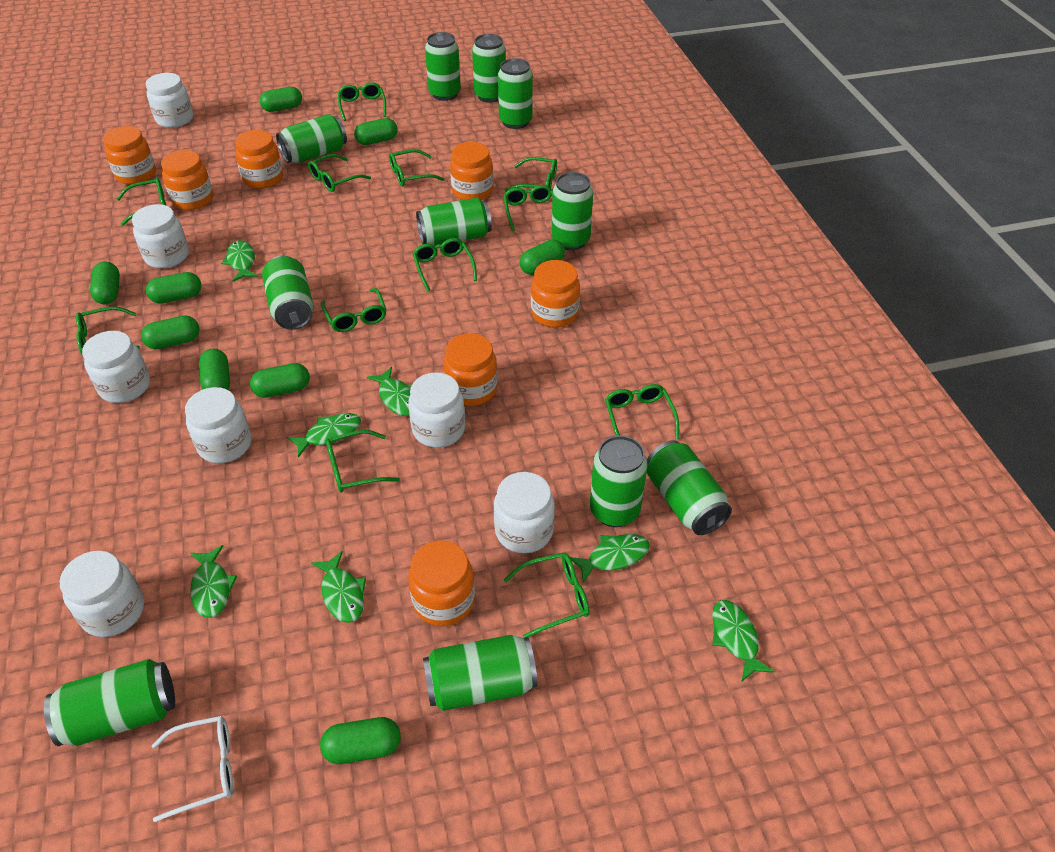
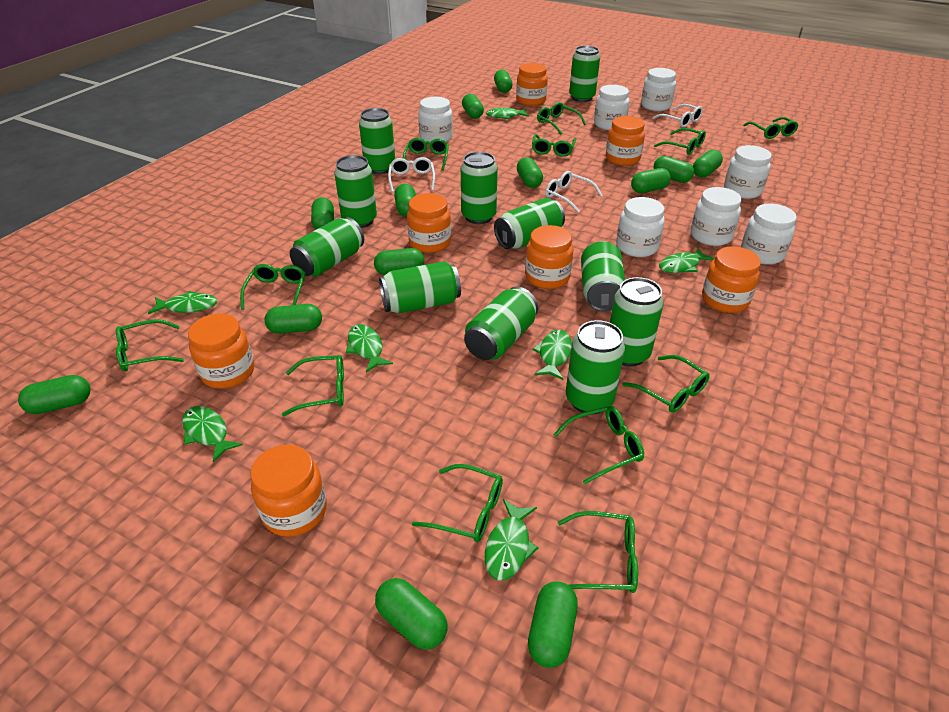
green capsule: [90,261,120,304] [141,315,200,349] [146,272,201,304] [199,349,230,390] [250,363,310,398] [260,87,302,112] [320,717,401,764] [354,118,398,145] [519,239,565,275] = 9 -> [18,375,91,414] [265,304,322,334] [311,197,334,229] [374,248,424,275] [375,578,448,650] [394,184,416,217] [462,94,484,119] [494,70,513,93] [517,157,543,188] [528,581,578,668] [631,168,671,193] [654,156,694,183] [693,150,723,178] = 13
white glasses: [152,716,233,822] = 1 -> [388,157,435,192] [545,171,603,213] [652,104,703,127] = 3

